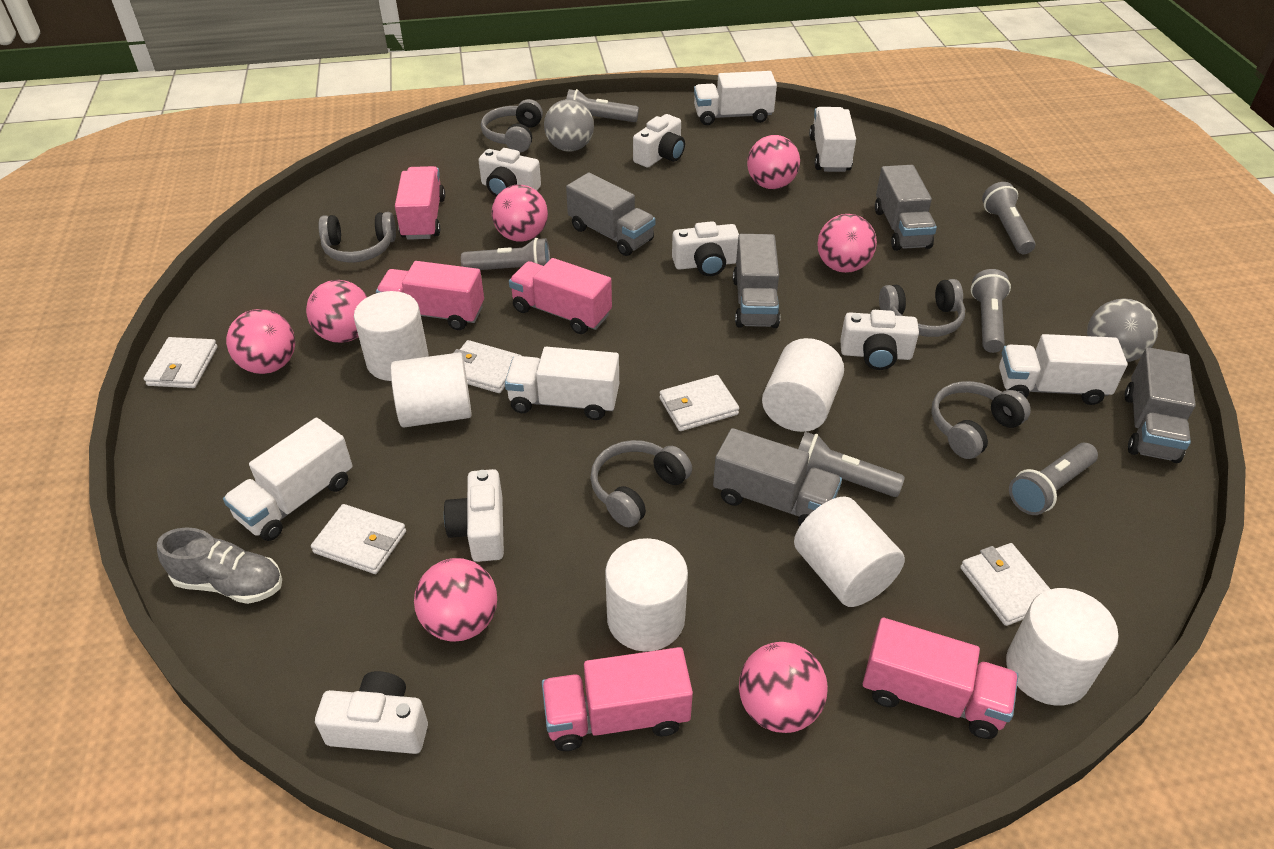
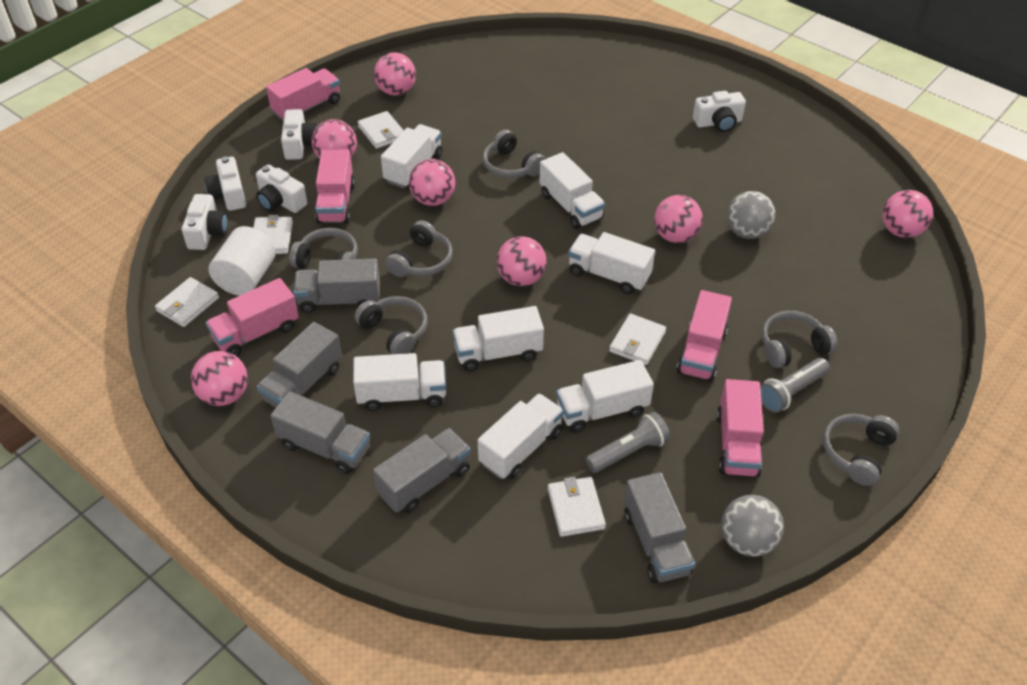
grey flashlight: [461,238,550,270] [566,89,639,122] [798,432,905,497] [971,269,1011,353] [982,182,1036,254] [1009,443,1098,515] = 6 -> [586,411,670,473] [760,358,829,413] = 2
grey headphones: [318,212,396,262] [481,99,543,152] [590,440,692,527] [879,279,965,337] [931,381,1031,459] = 5 -> [289,228,358,269] [355,296,428,354] [385,220,453,277] [483,130,545,178] [762,311,838,368] [823,414,899,486] = 6
grey shoe: [157,527,282,604] = 1 -> none = 0
white camera: [315,671,428,754] [444,469,504,562] [479,148,541,196] [633,114,685,168] [672,221,739,276] [840,310,919,370] = 6 -> [182,194,228,250] [204,157,246,211] [256,165,307,213] [281,109,317,160] [693,91,746,132] = 5
white cylinder: [354,291,429,381] [391,352,472,427] [605,538,688,652] [762,338,844,432] [794,496,905,607] [1006,588,1119,706] = 6 -> [209,226,276,296] = 1
white truck: [223,418,353,541] [505,347,619,420] [694,71,777,125] [809,107,856,172] [999,334,1128,405] = 5 -> [353,353,446,411] [381,124,443,188] [453,306,544,371] [478,393,564,479] [540,152,605,229] [556,360,654,433] [568,232,655,294] = 7

